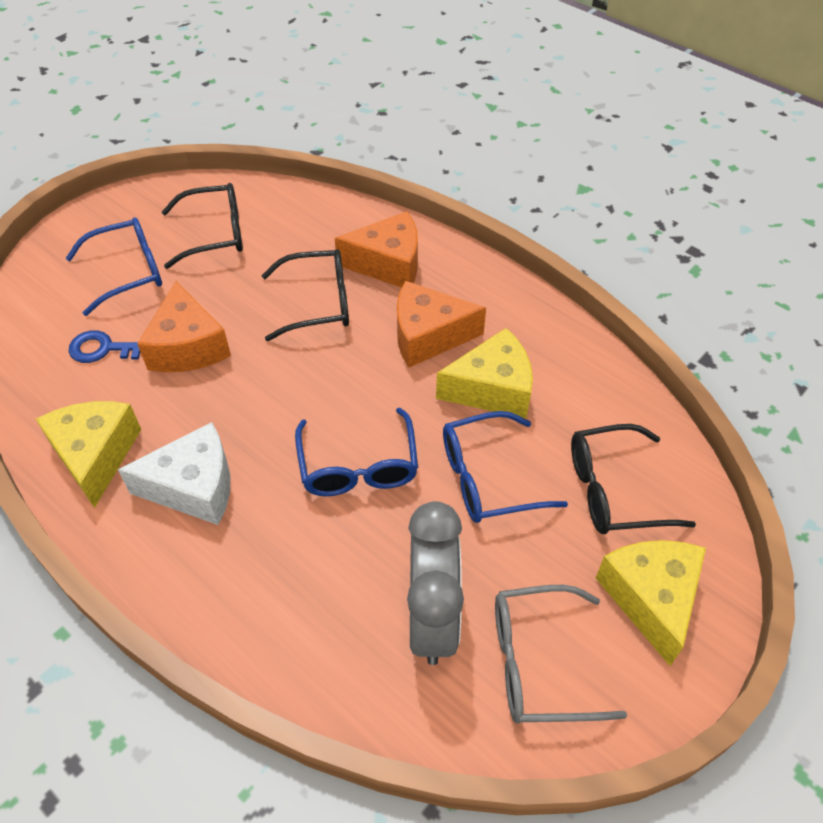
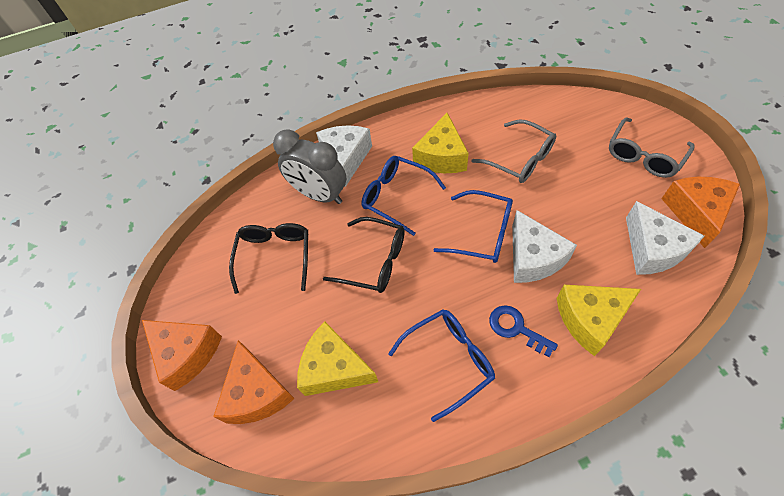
black glasses: [162,183,243,269] [262,249,349,341] [571,424,696,534] = 3 -> [229,223,308,294] [323,217,405,293] = 2
grey glasses: [495,585,627,724] = 1 -> [472,120,556,183] [609,117,695,178] = 2
white cheese: [118,422,230,525] = 1 -> [316,125,372,187] [512,210,577,283] [626,201,704,275] = 3

